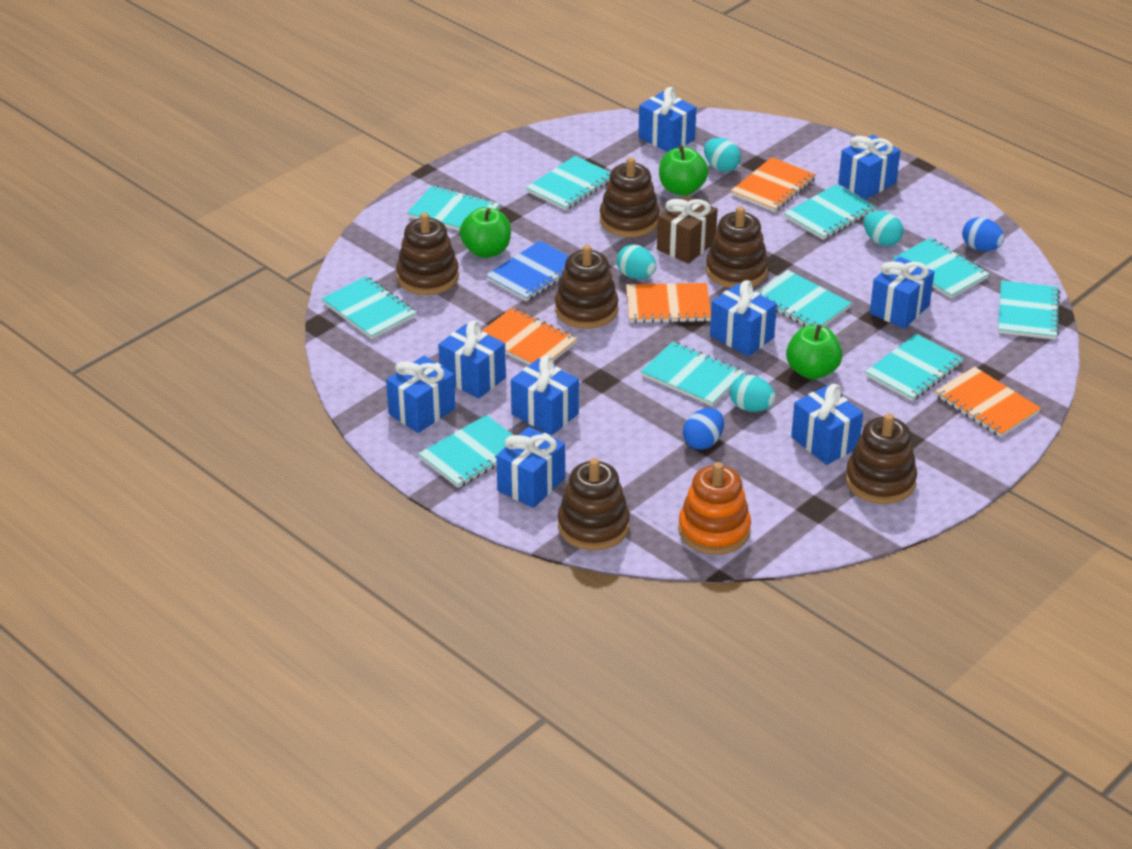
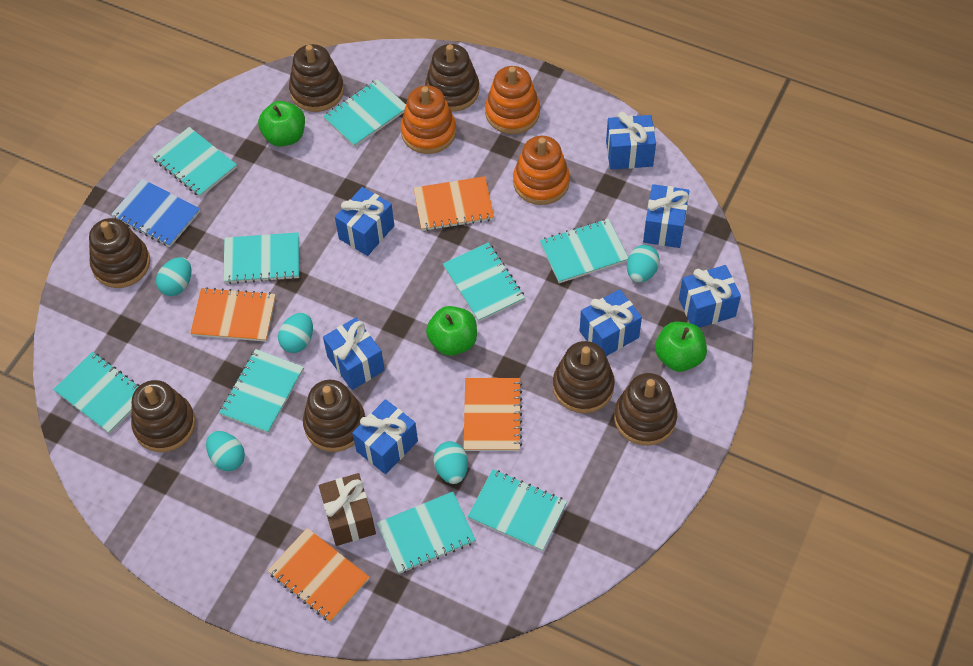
blue egg: [683,408,724,450] [962,217,1004,251] = 2 -> none = 0
blue gift: [386,356,456,433] [438,321,506,399] [496,426,565,508] [511,356,579,435] [638,87,696,152] [710,280,777,356] [791,384,863,465] [838,135,900,199] [870,257,934,329] = 9 -> [323,317,385,390] [335,187,394,256] [352,399,418,474] [580,289,642,356] [606,111,656,170] [643,184,689,248] [679,265,741,328] = 7
brown stacking toy: [396,213,459,295] [555,245,619,329] [558,458,630,550] [600,157,660,237] [706,206,768,288] [846,413,917,504] = 6 -> [89,218,150,288] [131,380,196,452] [289,44,344,112] [303,380,365,452] [425,44,479,112] [553,341,615,413] [614,373,677,446] = 7
orange stacking toy: [678,462,751,555] = 1 -> [401,86,456,154] [485,66,540,134] [513,136,570,205] = 3
turquoise egg: [617,245,656,279] [704,138,741,172] [730,375,776,412] [863,211,903,246] = 4 -> [156,257,191,296] [206,431,245,471] [278,313,313,353] [433,441,468,484] [627,245,660,283] = 5
turquoise notebook: [321,276,417,339] [407,185,500,231] [418,415,513,488] [526,156,611,211] [641,341,744,406] [756,270,852,326] [784,184,876,240] [865,334,964,401] [892,238,989,298] [998,281,1060,340] = 10 -> [53,352,140,434] [152,127,237,197] [219,349,304,433] [223,232,299,284] [323,79,406,147] [377,492,476,574] [443,242,525,322] [468,469,567,551] [540,219,628,283] = 9

